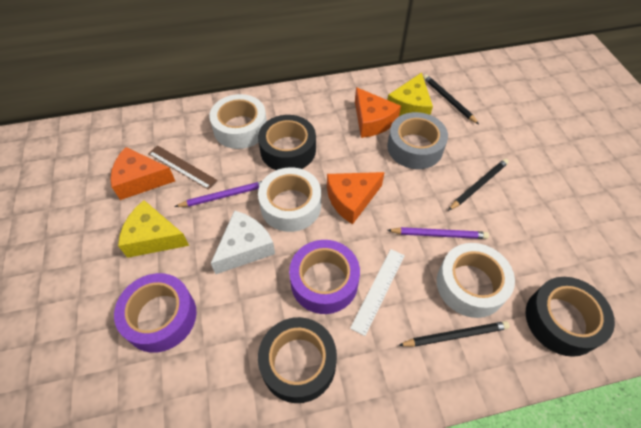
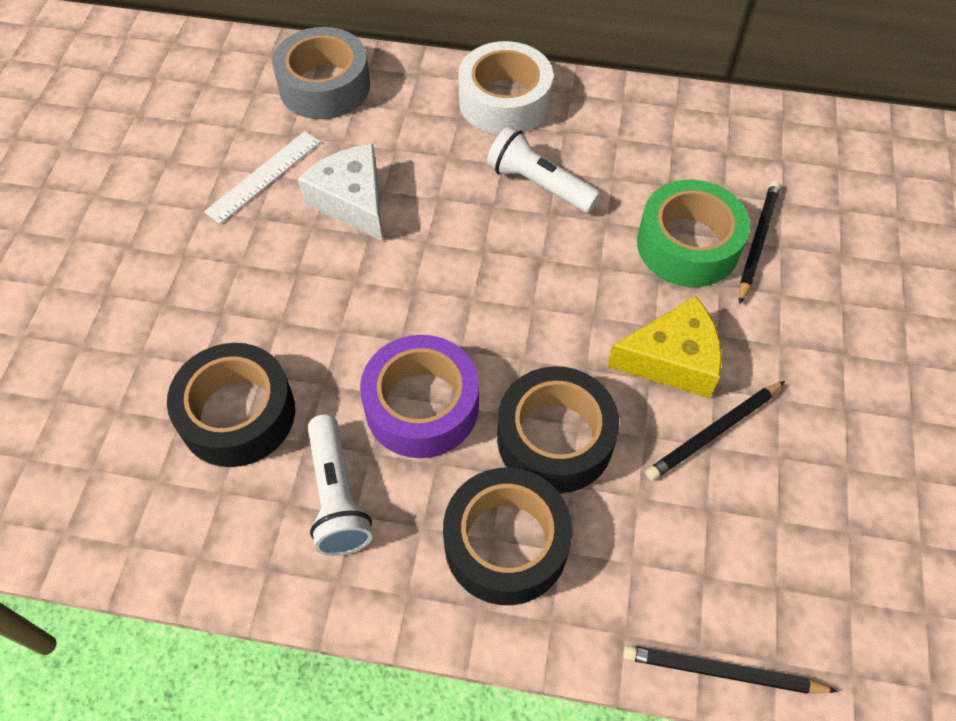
brown ruler: [148,145,218,190] = 1 -> none = 0
green tape: none = 0 -> [637,180,750,287] = 1
orange cheese: [110,147,175,200] [327,172,385,225] [355,87,401,138] = 3 -> none = 0
purple pencil: [174,181,262,207] [387,227,489,239] = 2 -> none = 0
purple tape: [114,273,196,353] [289,240,360,314] = 2 -> [360,335,479,458] = 1
white flashlight: none = 0 -> [308,414,372,556] [487,126,601,213] = 2
white tape: [209,94,267,149] [258,167,321,232] [437,243,515,318] = 3 -> [458,41,553,135] = 1
yellow cheese: [118,200,189,258] [387,73,433,116] = 2 -> [607,296,722,398] = 1

